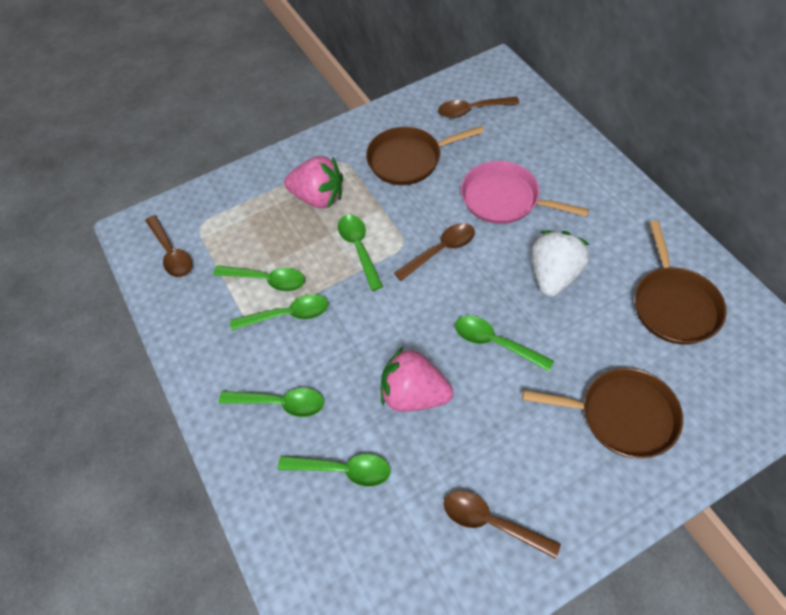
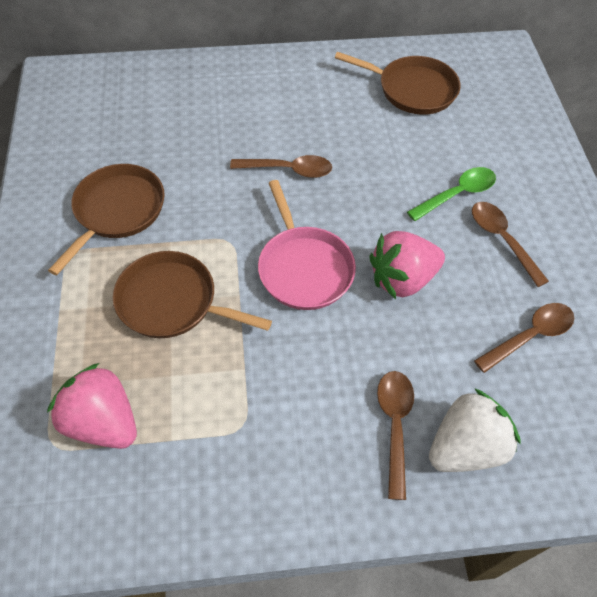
green spoon: [213,265,305,292] [219,388,324,417] [230,294,328,330] [278,454,391,487] [338,215,383,291] [455,316,554,372] = 6 -> [407,167,496,221] = 1

